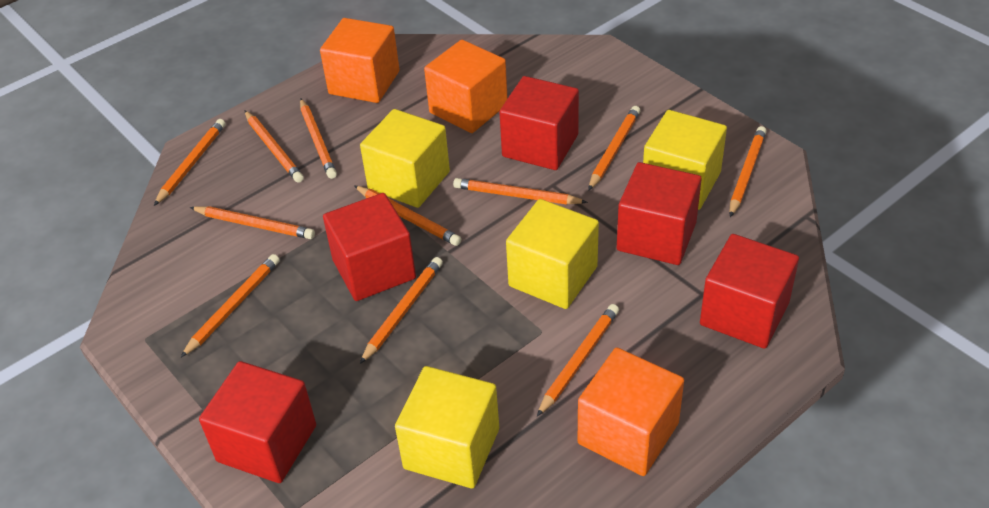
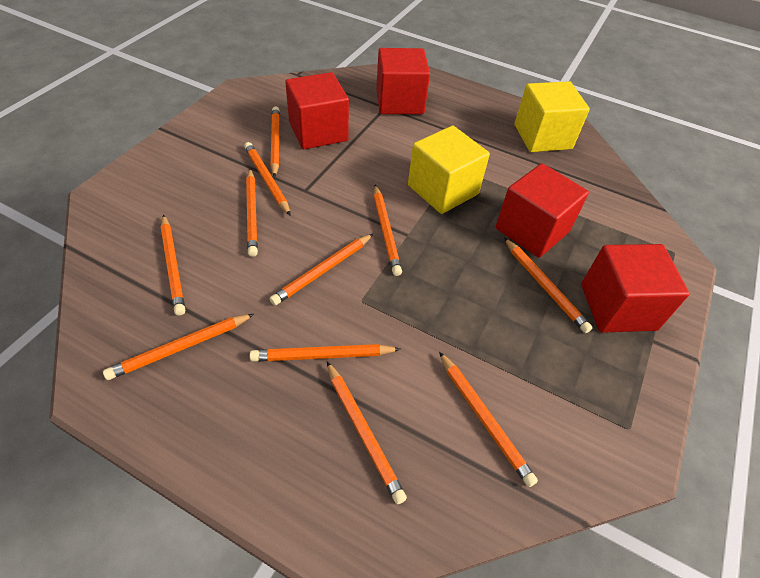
orange cube: [320,18,400,103] [424,40,508,133] [578,347,684,476] = 3 -> none = 0
red cube: [199,361,316,483] [323,193,416,301] [499,76,579,170] [617,162,702,265] [700,234,799,349] = 5 -> [285,72,349,149] [376,48,430,114] [496,163,589,258] [581,244,690,333] = 4
yellow cube: [360,109,450,208] [395,366,499,488] [506,199,599,309] [643,110,727,210] = 4 -> [408,126,490,214] [514,81,590,152] = 2

